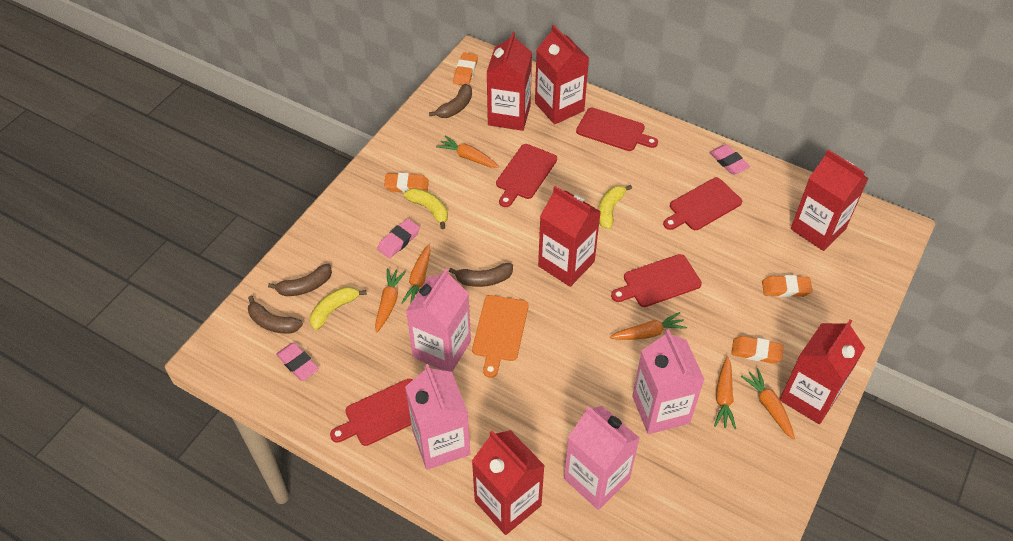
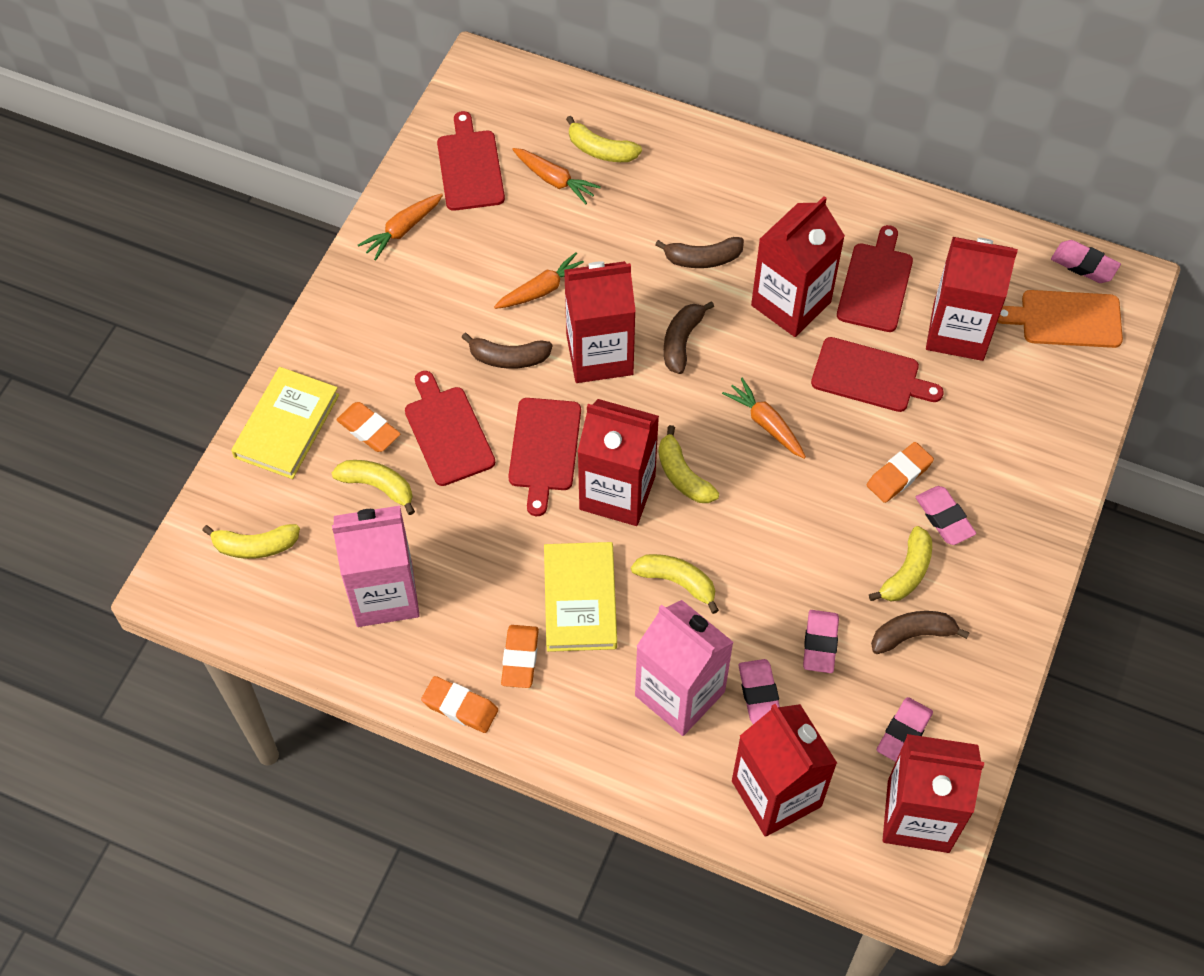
orange carrot: [375,268,406,333] [401,244,431,304] [436,136,499,168] [610,312,687,340] [714,356,736,429] [741,368,795,440] = 6 -> [358,193,443,261] [494,252,584,309] [512,148,601,204] [722,378,806,459] = 4
pink carton: [405,364,470,470] [406,268,471,372] [564,406,640,510] [632,329,705,434] = 4 -> [332,506,420,627] [635,600,734,736] = 2
pink eraser: [276,343,319,381] [377,218,420,258] [709,144,750,175] = 3 -> [739,659,780,724] [803,610,839,673] [877,697,933,762] [916,486,976,545] [1051,240,1121,283] = 5
yellow banana: [310,286,366,330] [404,188,448,229] [598,185,632,229] = 3 -> [202,524,300,559] [332,460,415,515] [566,116,642,162] [631,554,719,614] [659,425,719,503] [869,526,932,601] = 6
yellow book: none = 0 -> [231,367,339,479] [544,542,617,652] = 2

